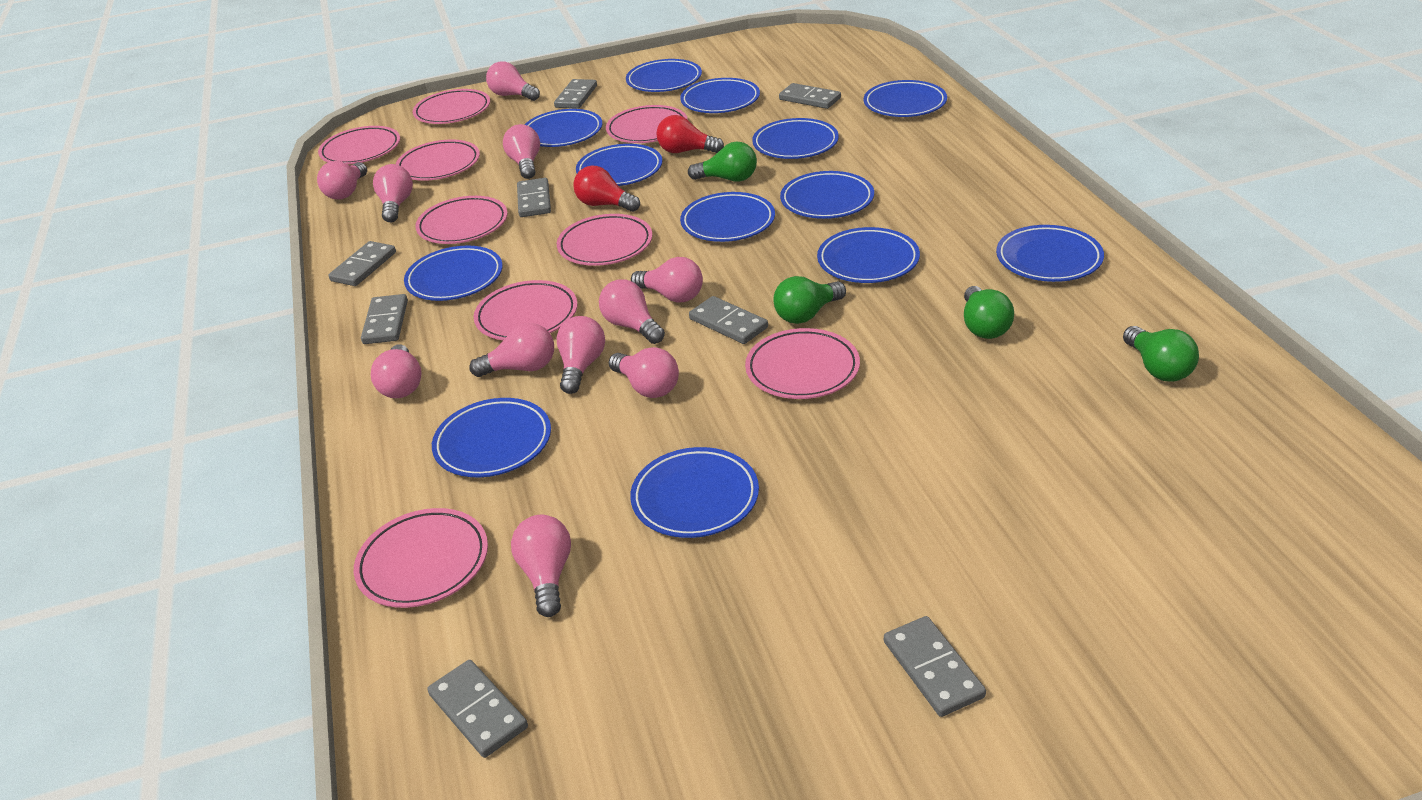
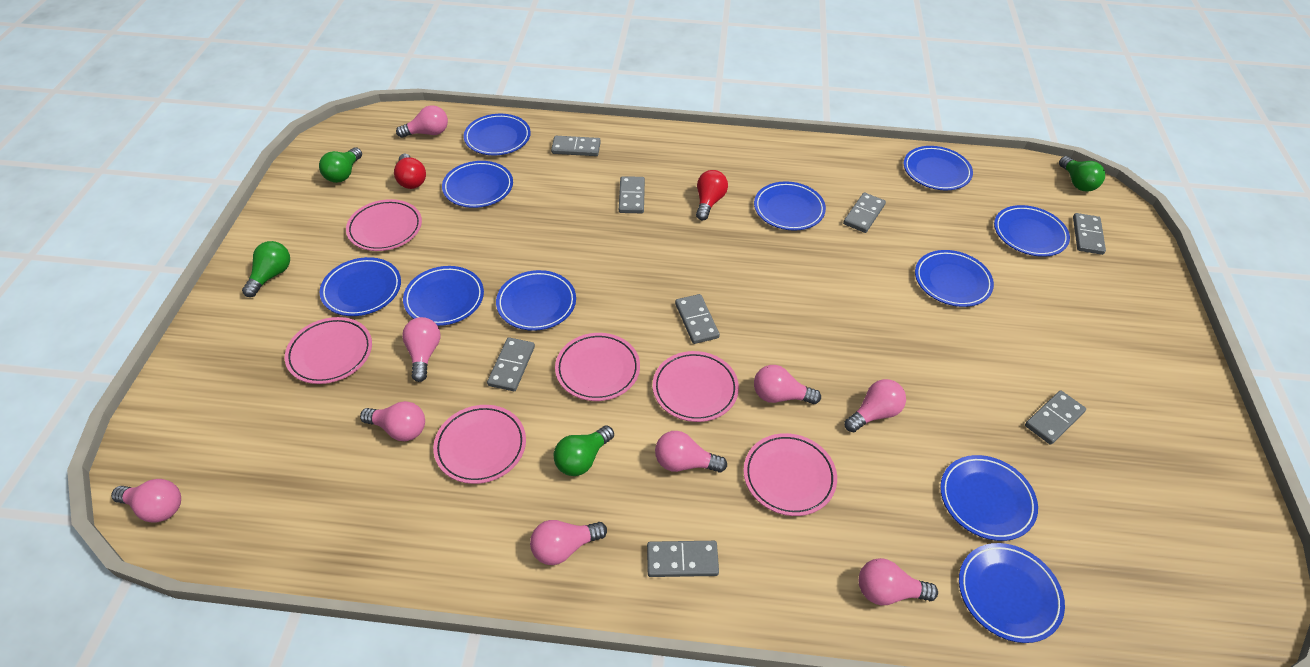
blue plate: [404,246,503,301] [432,398,551,477] [525,109,602,147] [576,144,663,186] [626,59,702,92] [630,447,759,538] [680,78,760,113] [680,192,775,242] [752,118,839,159] [780,171,874,219] [817,227,920,283] [864,80,947,117] [996,225,1104,282] = 13 -> [320,257,401,316] [403,266,484,326] [442,161,513,208] [464,114,531,155] [496,270,576,331] [754,181,826,231] [904,146,973,190] [915,250,994,307] [940,455,1038,541] [959,543,1065,643] [994,205,1070,257] = 11
pink light bulb: [317,161,367,200] [371,344,422,398] [373,164,413,222] [469,323,554,377] [486,61,540,101] [503,124,540,179] [511,515,571,617] [557,316,605,394] [599,279,665,344] [609,347,679,398] [631,257,703,302] = 11 -> [111,479,181,523] [360,401,425,441] [396,105,448,138] [402,317,440,382] [530,520,607,565] [655,431,727,473] [754,365,821,404] [845,379,906,432] [859,558,938,605] = 9
pink plate: [318,126,400,164] [354,508,488,608] [396,140,480,181] [413,89,490,124] [415,196,508,244] [474,280,578,340] [557,214,652,266] [606,105,688,143] [745,328,860,399] = 9 -> [285,317,372,384] [346,199,422,251] [433,405,526,484] [555,333,640,401] [653,351,739,422] [744,433,837,516] = 6

